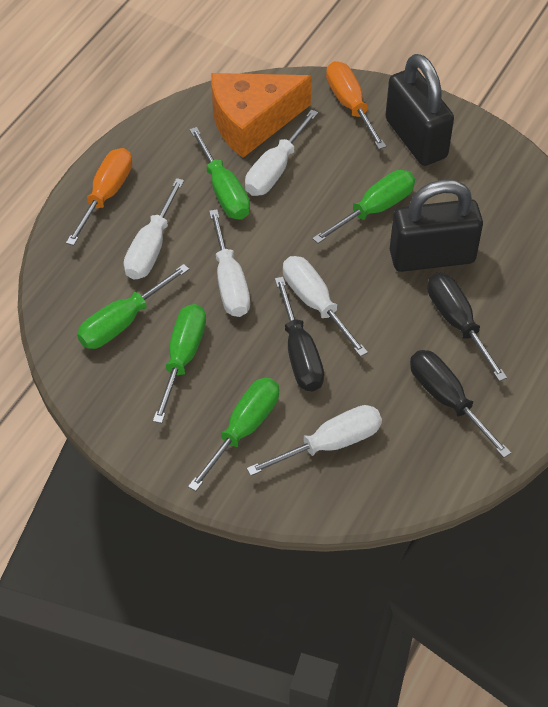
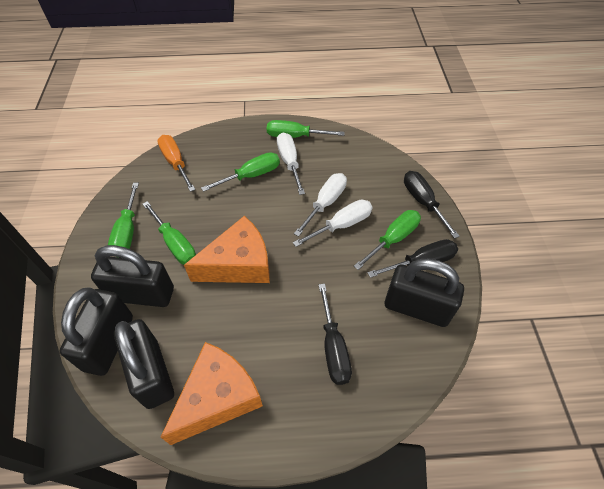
black padlock: [385,54,454,166] [390,180,483,272] = 2 -> [60,287,133,376] [91,245,174,307] [114,319,174,409] [385,259,464,327] = 4
orange cheese: [211,73,312,158] = 1 -> [161,342,263,445] [184,216,270,283] = 2
orange screwdriver: [66,148,132,246] [326,61,386,149] = 2 -> [157,135,195,192] = 1
white screwdriver: [124,178,184,280] [209,209,250,317] [245,109,318,196] [247,405,382,476] [283,256,368,357] = 5 -> [277,132,305,195] [293,200,372,247] [294,173,347,236] = 3

